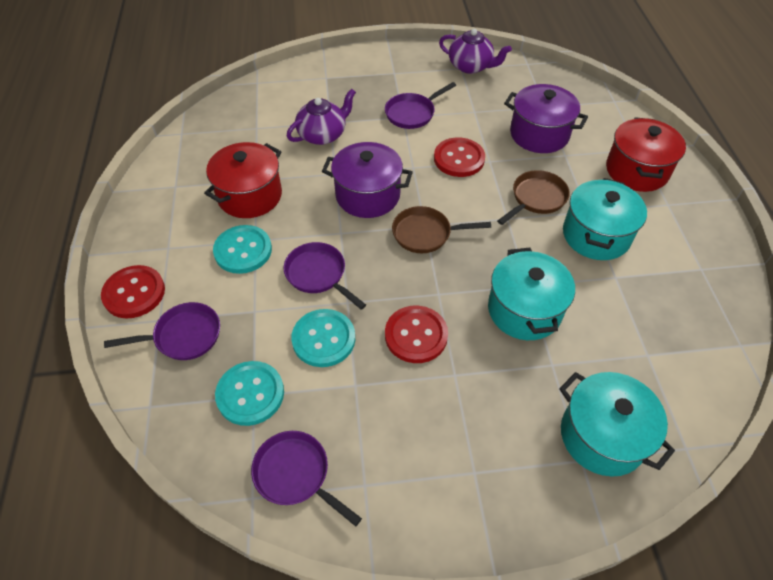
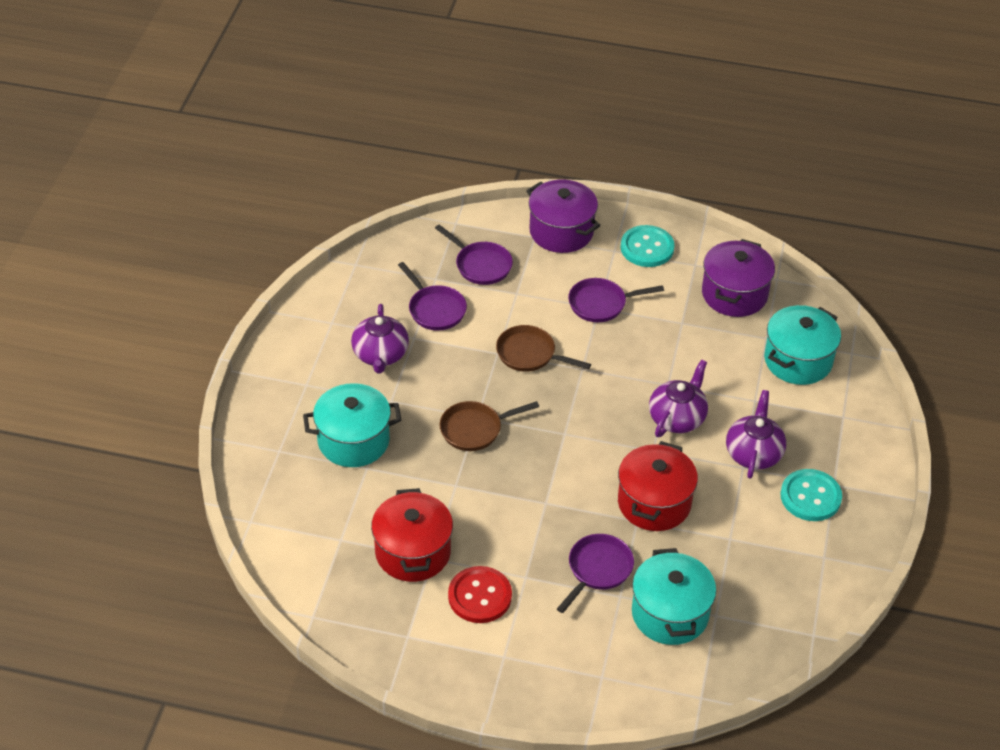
purple teapot: [287,89,356,145] [439,29,512,74] = 2 -> [351,304,409,373] [649,360,708,437] [726,390,786,479] = 3
red button: [101,265,165,318] [385,306,448,363] [434,137,485,177] = 3 -> [448,566,512,623] = 1
turquoise button: [213,225,272,274] [215,361,284,426] [291,309,355,367] = 3 -> [620,225,675,267] [780,469,842,521] = 2

